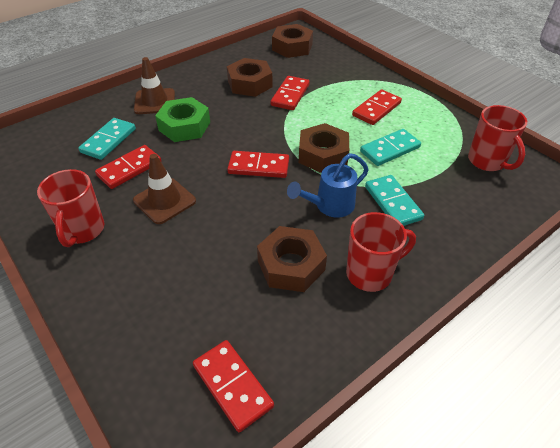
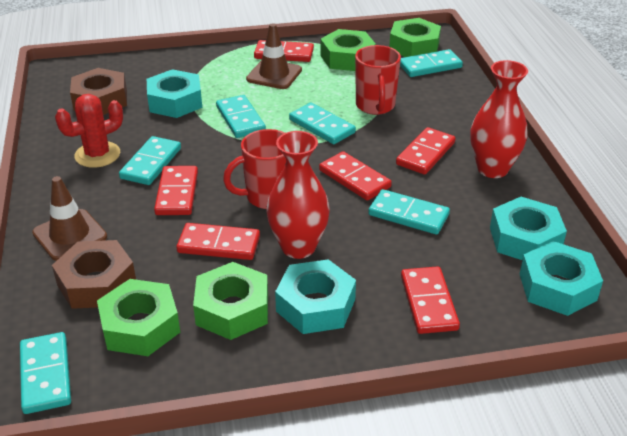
blue watering can: [287,153,369,217] = 1 -> none = 0
brown nut: [227,58,273,97] [257,226,327,292] [272,24,313,58] [299,123,349,173] = 4 -> [52,240,136,309] [70,68,127,115] = 2
green nut: [155,97,210,142] = 1 -> [97,279,180,356] [193,262,268,340] [320,29,376,71] [389,18,441,57] = 4
red cactus: none = 0 -> [55,94,123,168] = 1
red domino: [95,145,161,189] [193,340,274,432] [227,151,289,178] [271,76,310,110] [352,89,402,125] = 5 -> [154,166,198,215] [176,223,260,260] [254,40,314,62] [319,151,392,201] [396,127,456,175] [401,266,460,334] = 6
red mug: [37,169,104,247] [346,212,416,292] [468,105,527,171] = 3 -> [223,129,286,209] [355,45,401,115] = 2
red vase: none = 0 -> [266,131,330,259] [470,60,528,178] = 2
turquoise domino: [78,118,136,160] [360,129,421,166] [365,175,424,226] = 3 -> [20,332,71,414] [119,136,181,185] [216,95,266,138] [289,103,356,144] [368,189,450,235] [400,49,463,77] = 6
turquoise nut: none = 0 -> [147,69,202,118] [275,259,356,334] [490,197,567,260] [520,241,603,316] = 4

